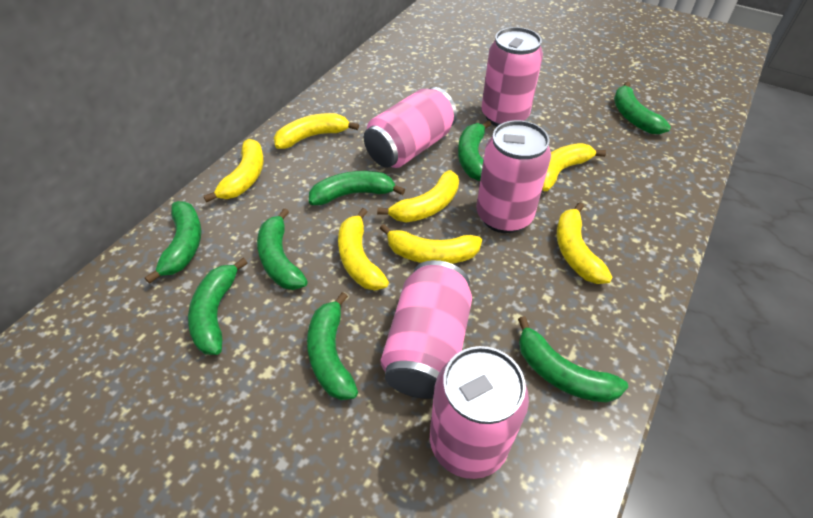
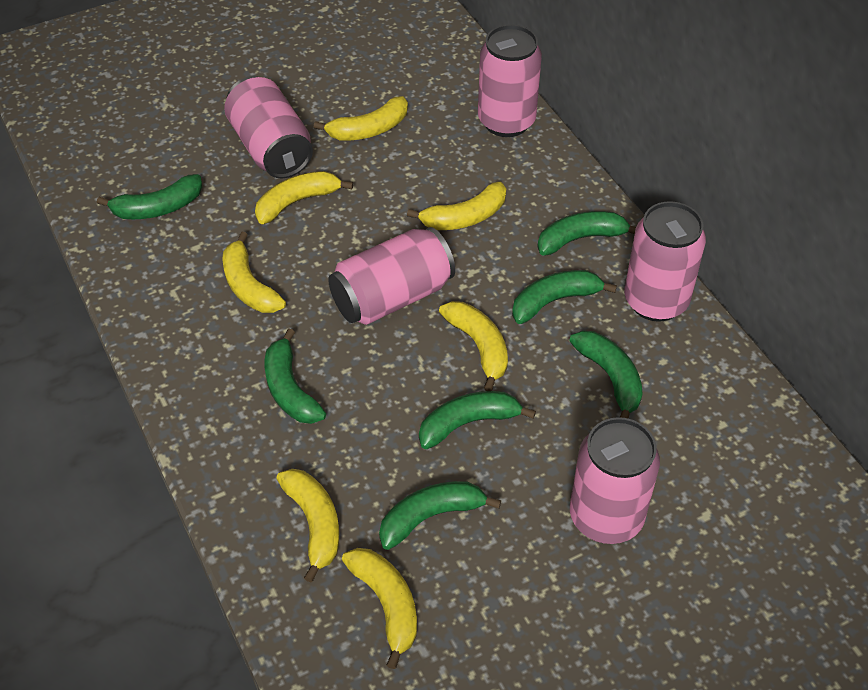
green banana: [145,201,201,284] [188,258,248,355] [257,208,308,290] [307,292,358,400] [309,171,405,205] [458,120,491,181] [518,316,628,403] [614,82,671,134] = 8 -> [97,174,202,219] [265,329,326,424] [379,481,501,550] [419,391,536,449] [512,270,617,324] [537,211,636,256] [569,331,643,419] = 7

